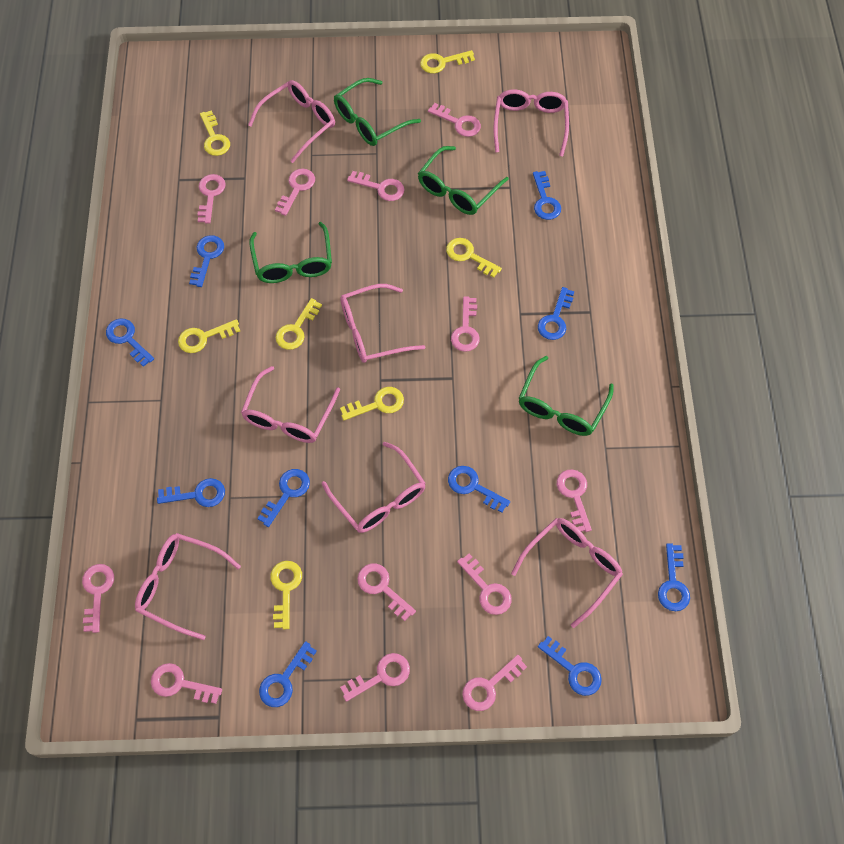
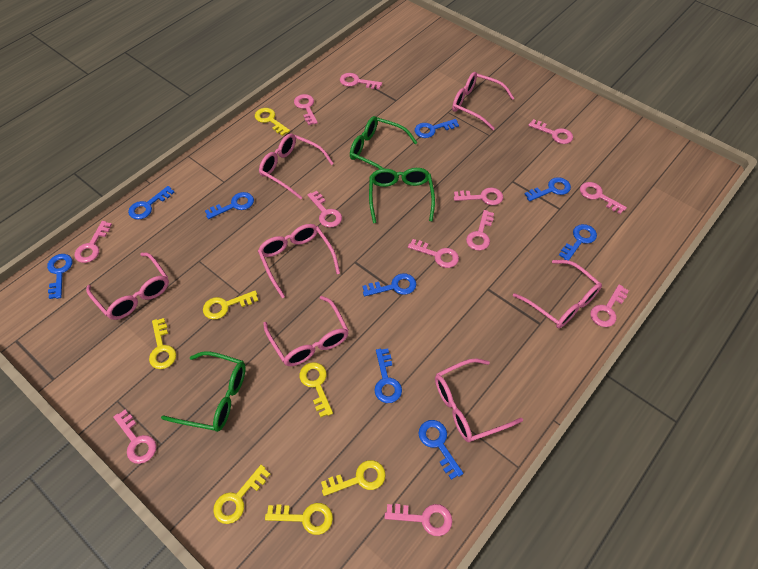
blue key: [106,319,154,367] [157,478,225,507] [189,235,224,287] [257,469,310,527] [259,641,317,707] [448,466,510,513] [533,171,561,220] [538,287,574,340] [538,636,602,696] [658,543,690,611] = 10 -> [47,254,73,299] [128,186,174,220] [205,192,254,219] [362,273,416,296] [374,348,402,403] [415,119,459,138] [419,420,463,480] [525,177,571,201] [559,224,597,260] = 9
green glasses: [249,222,332,283] [334,78,421,146] [418,146,509,215] [518,356,614,436] = 4 -> [161,351,246,432] [350,116,418,169] [369,168,435,223] = 3

